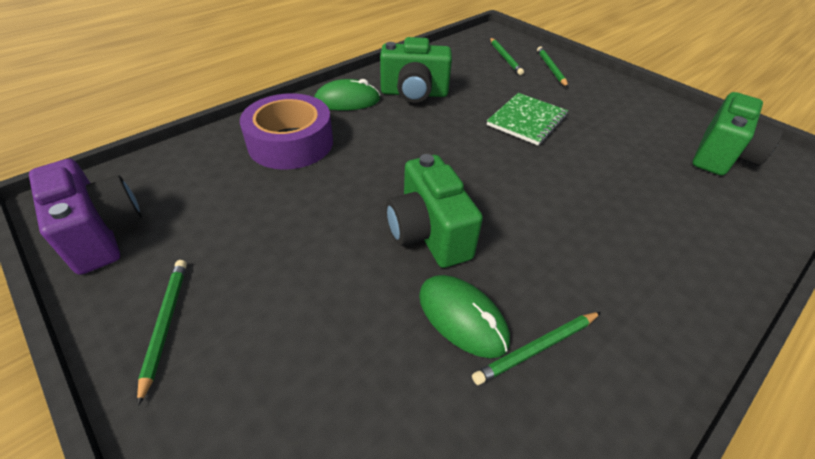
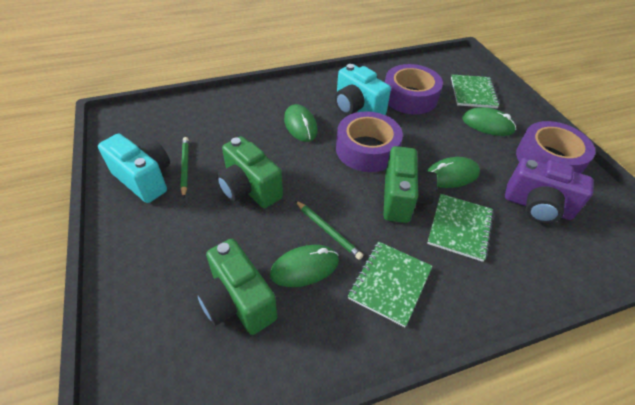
green mouse: [314,79,380,111] [419,275,510,358] = 2 -> [270,245,339,287] [284,104,318,142] [427,157,480,188] [462,107,516,136] = 4
green notebook: [487,93,568,145] = 1 -> [348,241,432,327] [427,194,494,262] [451,74,500,108] = 3
green pencil: [137,260,187,406] [472,312,601,385] [490,38,524,75] [537,46,568,87] = 4 -> [180,137,189,199] [296,201,363,260] = 2
purple tape: [240,93,333,170] = 1 -> [336,111,403,172] [385,64,443,114] [516,121,595,174] = 3
turquoise camera: none = 0 -> [98,134,170,203] [335,64,391,115] = 2

